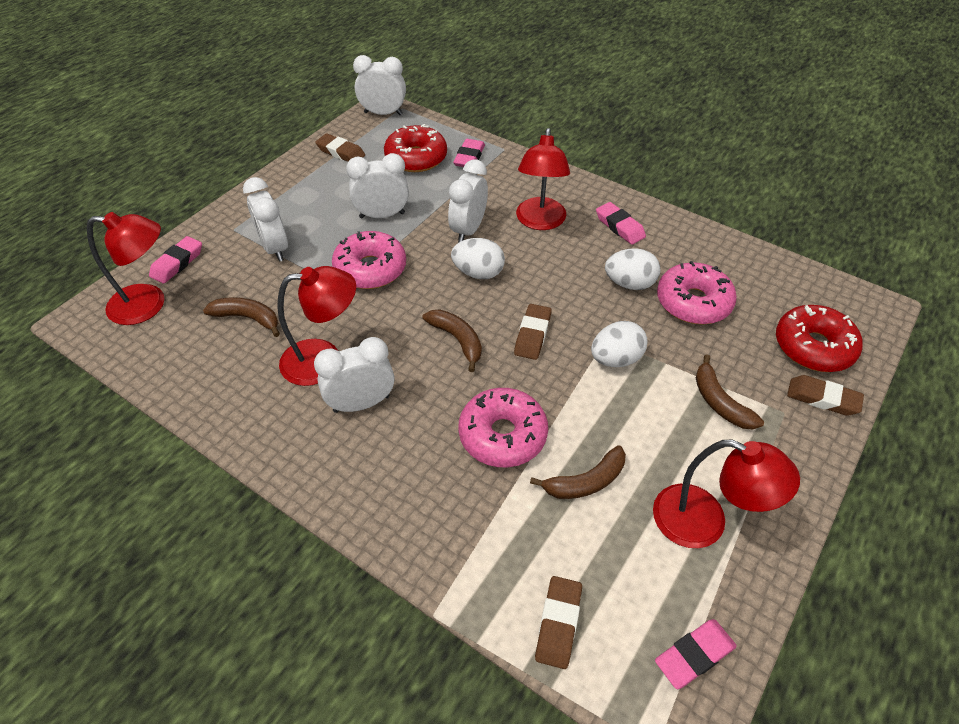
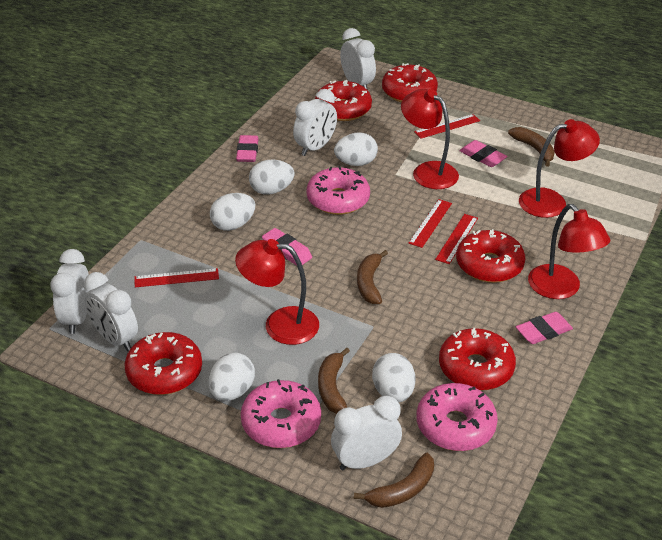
brown eraser: [315,133,365,162] [514,304,552,360] [535,576,582,669] [787,375,864,416] = 4 -> none = 0
red donut: [384,124,447,172] [776,305,863,372] = 2 -> [124,332,202,395] [315,80,372,121] [382,63,438,102] [439,328,516,391] [456,229,525,283] = 5
red ruler: none = 0 -> [134,268,219,287] [408,199,452,248] [414,114,480,138] [435,214,478,264] = 4
white egg: [451,238,505,279] [591,321,648,367] [605,248,661,290] = 3 -> [209,353,255,401] [210,193,255,231] [249,160,295,195] [334,132,378,166] [372,353,415,402] = 5

